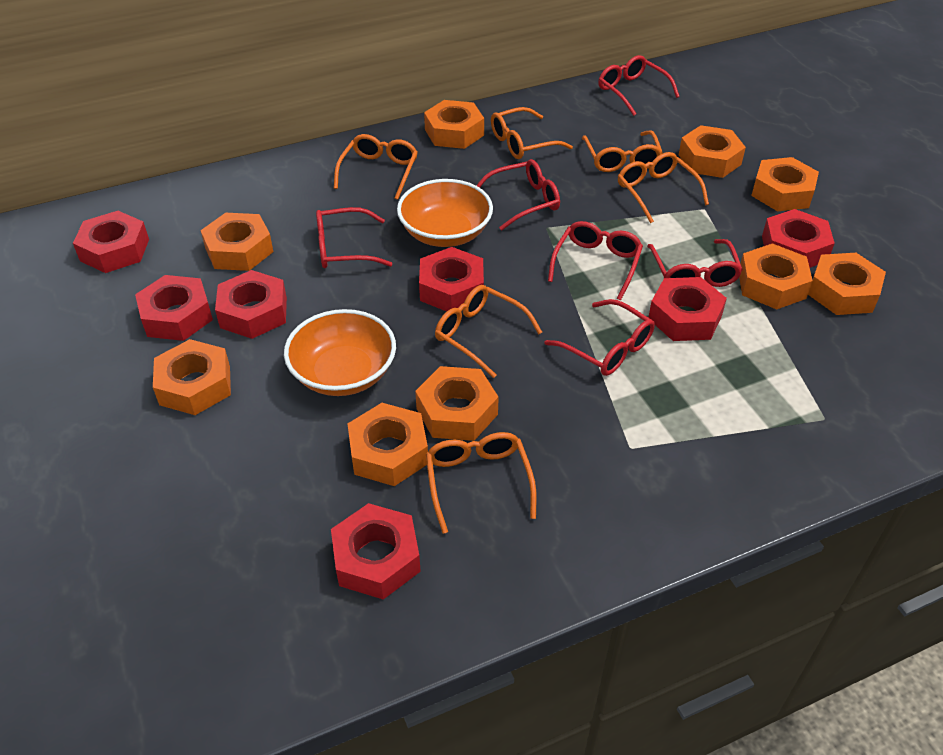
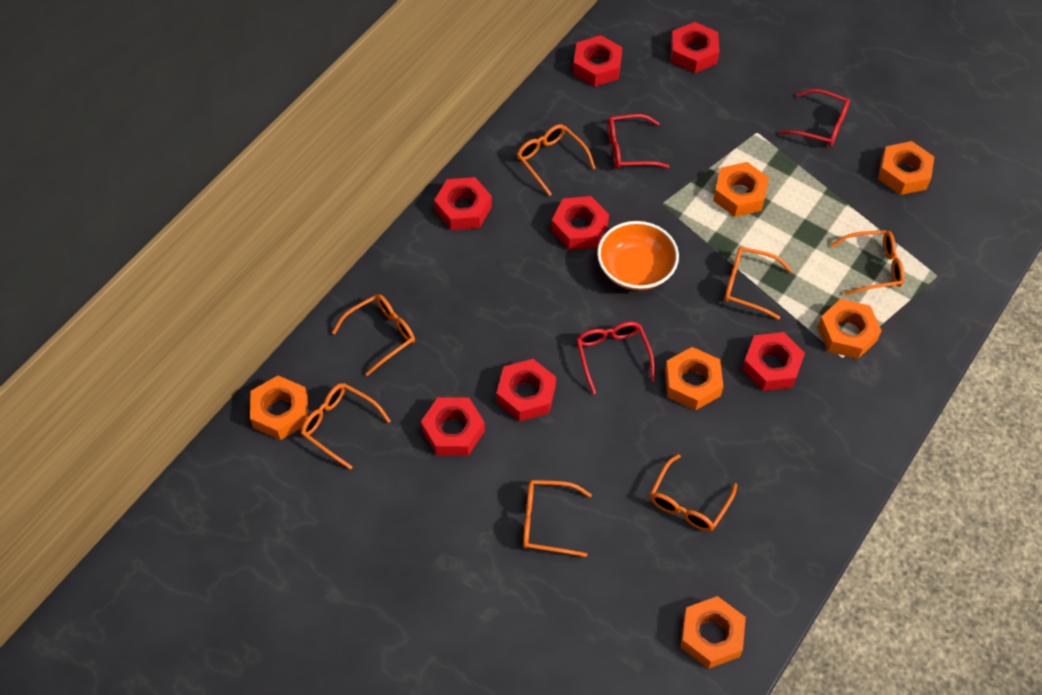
orange bowl: [284,309,396,396] [397,179,493,247] = 2 -> [597,221,679,291] = 1
orange glasses: [334,134,418,200] [426,432,537,534] [435,285,542,378] [491,107,573,159] [582,130,663,172] [618,152,709,223] = 6 -> [301,383,391,470] [332,294,415,376] [517,124,596,196] [523,480,592,557] [650,454,737,531] [724,247,793,320] [831,230,904,295] = 7
orange nut: [153,339,231,415] [200,213,273,271] [348,403,428,486] [415,366,499,441] [424,100,484,149] [679,125,746,178] [739,243,813,309] [751,157,819,211] [808,253,886,315] = 9 -> [250,376,308,440] [665,347,723,410] [680,596,746,669] [713,162,769,217] [818,299,882,359] [878,141,934,195] = 6
red glasses: [316,207,392,268] [476,159,560,230] [545,299,655,376] [548,221,643,300] [598,55,680,116] [647,239,743,287] = 6 -> [576,322,655,394] [607,114,670,169] [779,89,850,147] = 3

